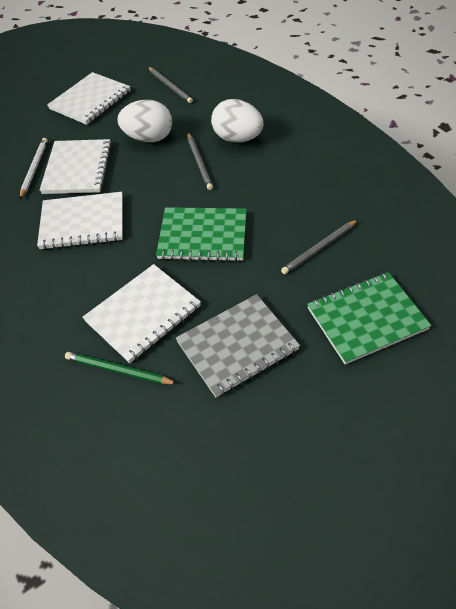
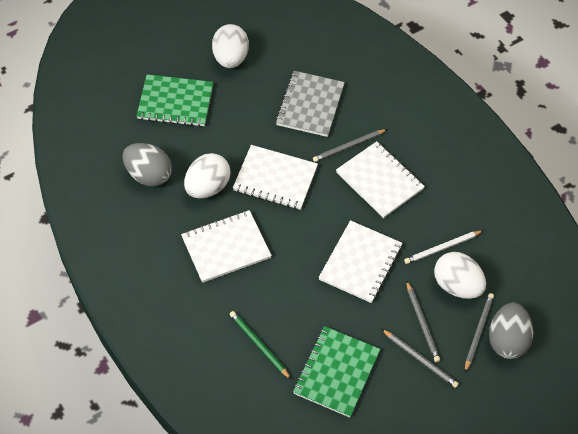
grey egg: none = 0 -> [123,143,172,187] [489,303,533,359] = 2
grey pencil: [148,67,193,103] [187,133,213,190] [281,220,357,274] = 3 -> [313,129,387,162] [382,329,459,388] [406,280,440,362] [465,293,494,372] = 4
white egg: [117,100,172,142] [211,99,264,143] = 2 -> [184,153,231,198] [212,24,249,68] [434,252,486,299] = 3

